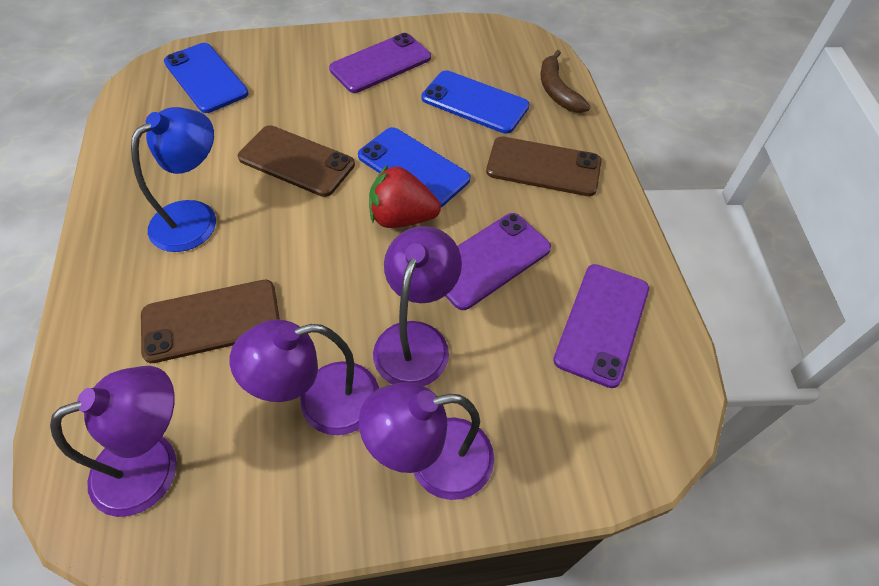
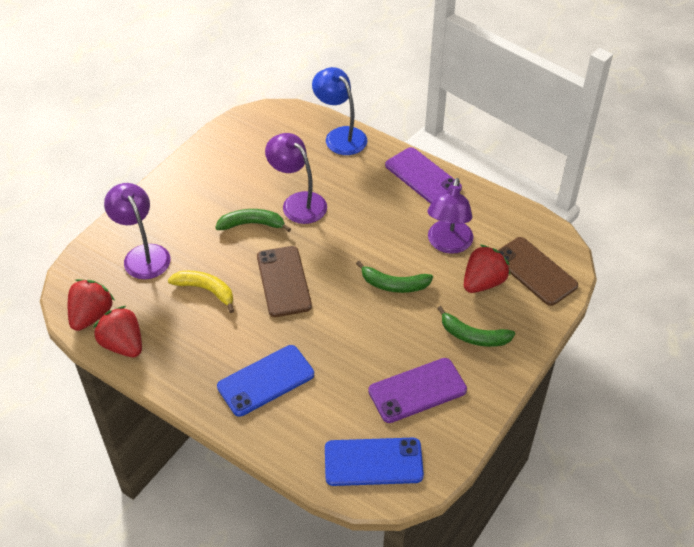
blue phone: [164,43,249,113] [358,127,470,207] [422,70,530,134] = 3 -> [217,345,314,417] [325,438,424,486] = 2
brown banana: [540,50,590,113] = 1 -> none = 0
brown phone: [141,280,280,363] [238,125,355,197] [486,136,602,196] = 3 -> [257,246,312,317] [498,237,578,306] = 2
green banana: none = 0 -> [215,209,291,232] [356,261,433,293] [437,306,515,347] = 3
purple lamp: [50,366,177,517] [230,320,379,435] [359,382,494,500] [373,226,462,386] = 4 -> [104,183,171,279] [265,133,327,224] [427,178,473,254] = 3
purple phone: [329,33,431,93] [445,213,551,310] [553,264,649,388] = 3 -> [368,358,467,423] [385,147,462,204] = 2
red strawberry: [369,165,441,228] = 1 -> [68,279,115,331] [93,306,142,357] [464,244,510,293] = 3
yellow banana: none = 0 -> [168,271,234,313] = 1

